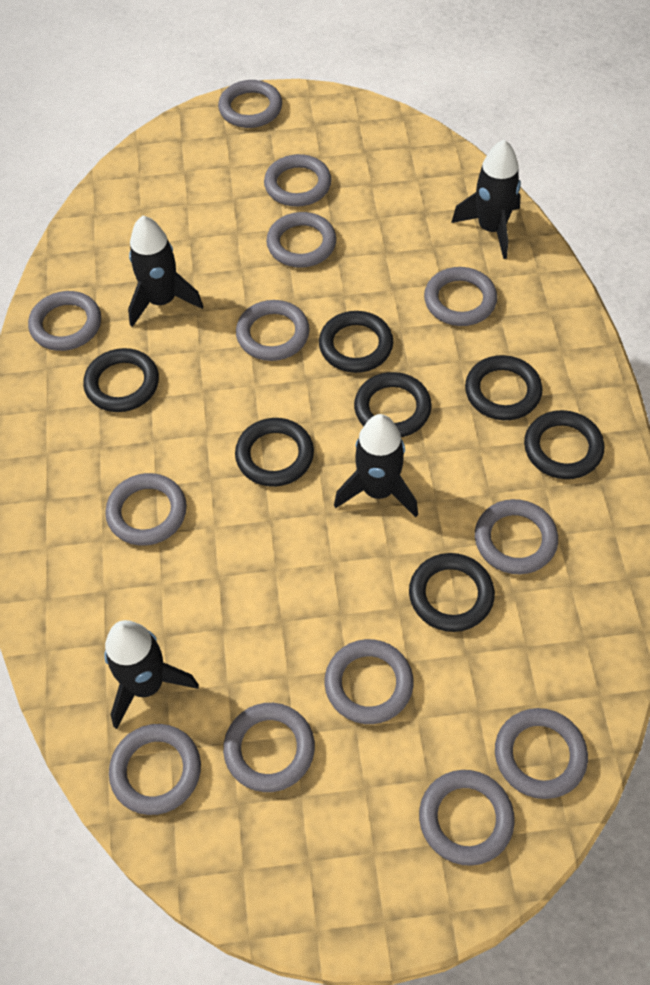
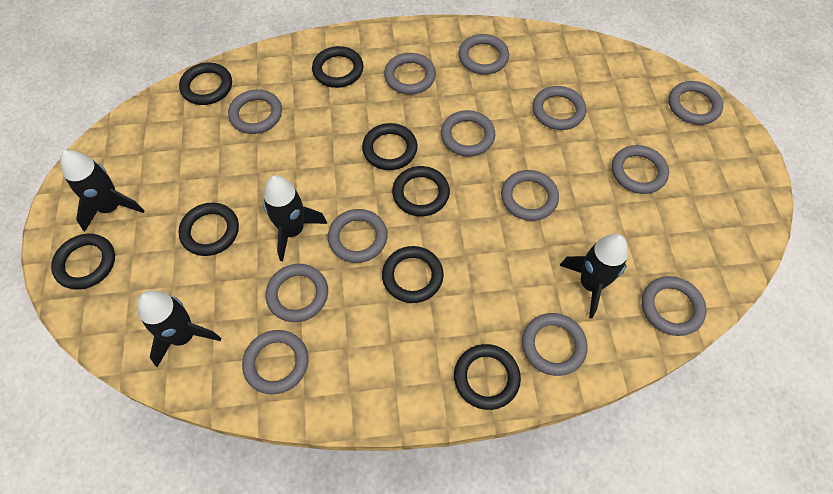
black ring: [83,348,159,412] [235,418,314,487] [319,311,393,373] [354,372,432,437] [409,553,495,632] [465,355,543,420] [524,410,604,479] = 7 -> [51,234,115,290] [178,203,239,256] [179,62,232,105] [312,46,363,88] [362,123,417,170] [382,246,444,303] [392,166,450,216] [454,344,521,410] = 8

